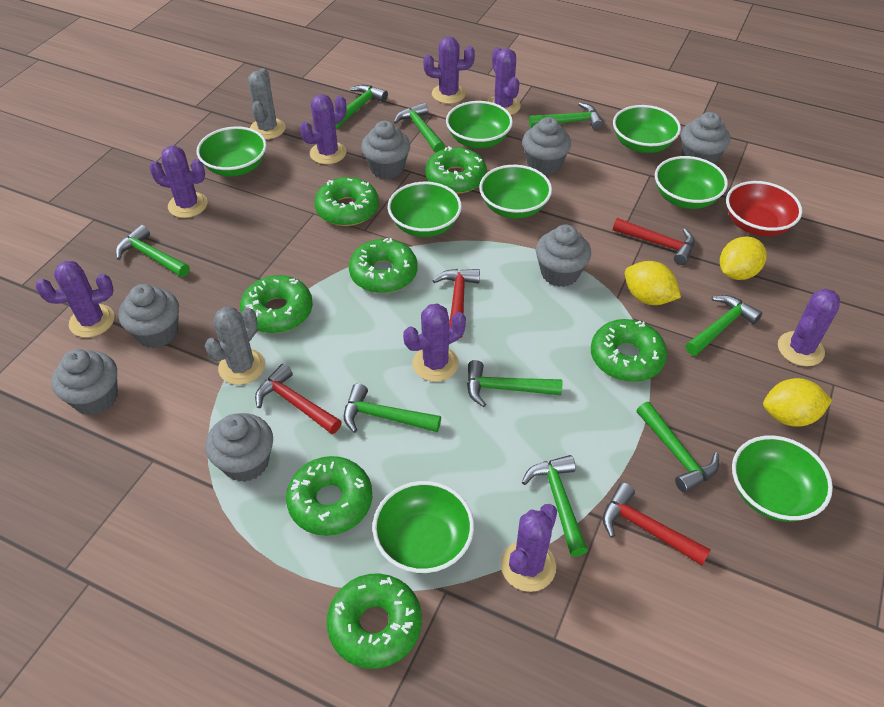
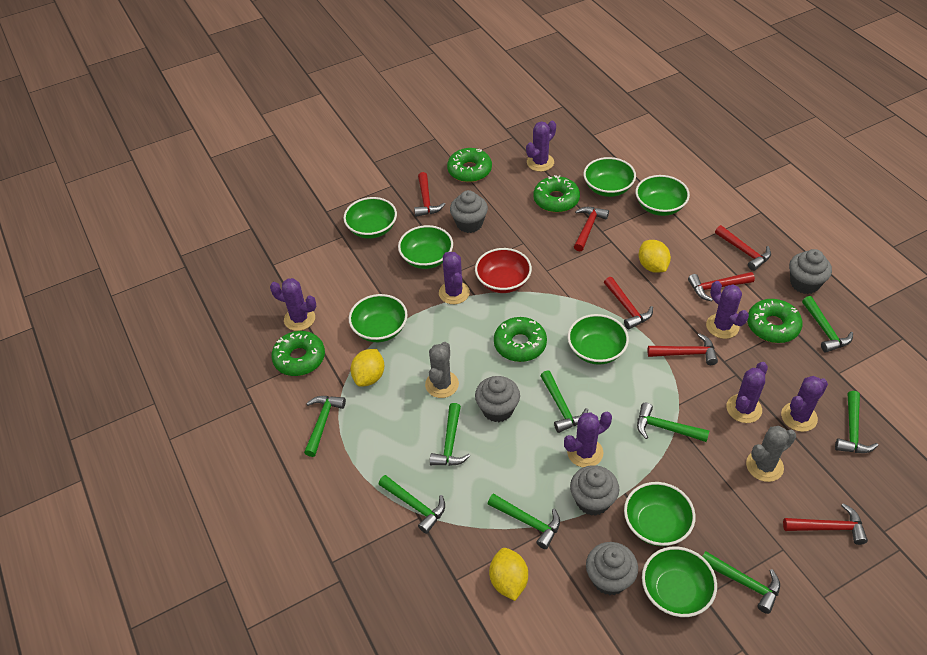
green donut: [240,275,313,333] [286,456,372,536] [315,177,379,226] [327,573,422,669] [349,238,418,293] [425,146,487,194] [591,319,667,382] = 7 -> [271,331,325,376] [447,148,492,182] [494,317,547,362] [533,175,580,213] [747,299,803,343] = 5
grey cupcake: [51,349,118,415] [118,284,179,348] [205,413,273,482] [361,121,410,179] [522,117,571,175] [536,225,591,287] [681,112,730,164] = 7 -> [450,190,488,233] [475,376,520,422] [570,465,619,516] [586,542,638,595] [789,249,832,294] = 5
purple cactus: [36,261,114,337] [149,146,207,218] [300,94,346,164] [403,303,466,382] [423,37,475,104] [488,47,521,115] [501,504,557,592] [778,289,840,367] = 8 -> [270,278,316,331] [439,252,470,304] [526,121,556,172] [564,412,612,467] [706,281,749,339] [726,362,768,423] [781,376,828,432] = 7
red hammer: [255,364,342,434] [432,269,480,338] [603,483,711,566] [613,218,695,265] = 4 -> [414,172,445,217] [574,207,609,252] [604,277,653,330] [647,333,718,365] [688,272,755,301] [715,225,771,271] [783,503,868,545] = 7

